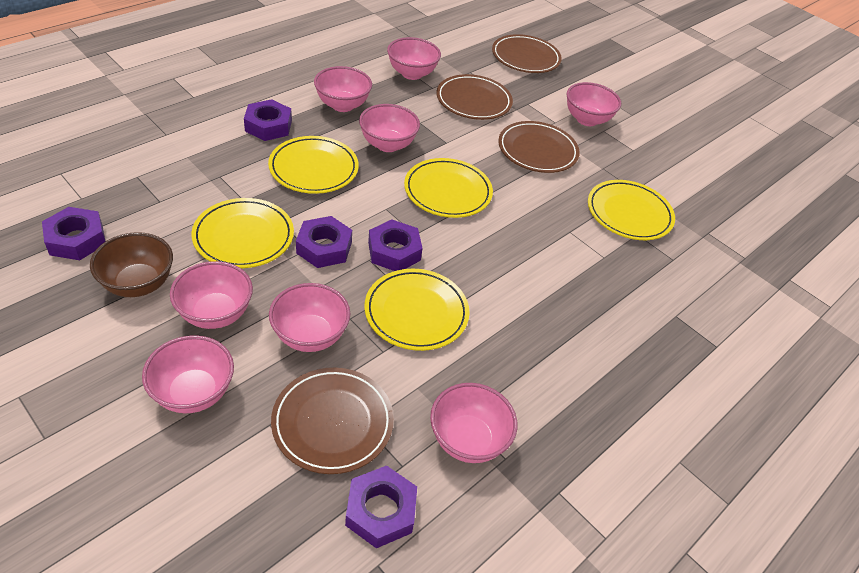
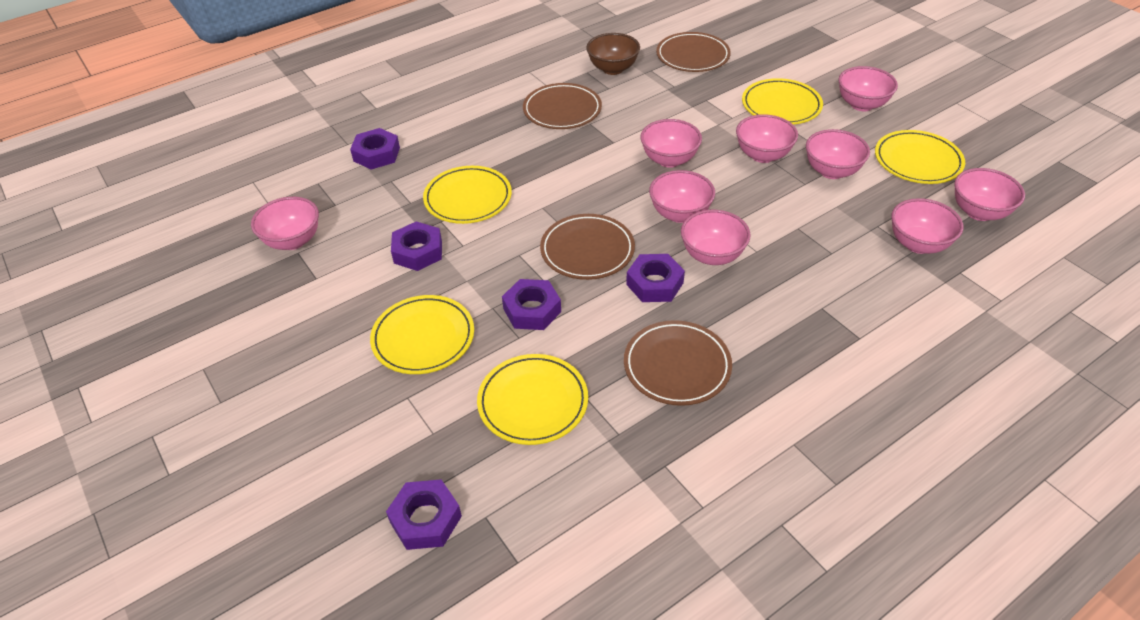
pink bowl: [142,335,234,413] [170,261,253,329] [269,283,350,352] [314,66,372,112] [359,104,420,152] [387,37,441,80] [430,383,517,463] [567,82,621,126] = 8 -> [251,197,319,250] [641,119,702,168] [649,170,715,223] [681,210,751,265] [736,114,798,163] [806,129,870,179] [838,66,898,111] [891,198,964,254] [954,168,1025,221] = 9

